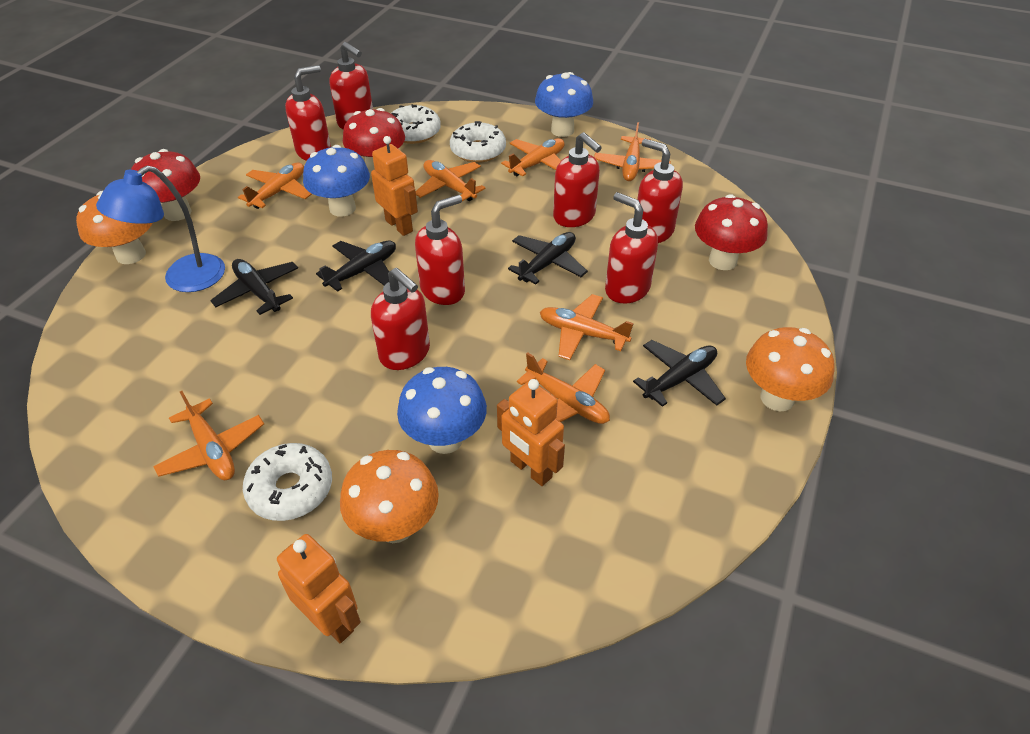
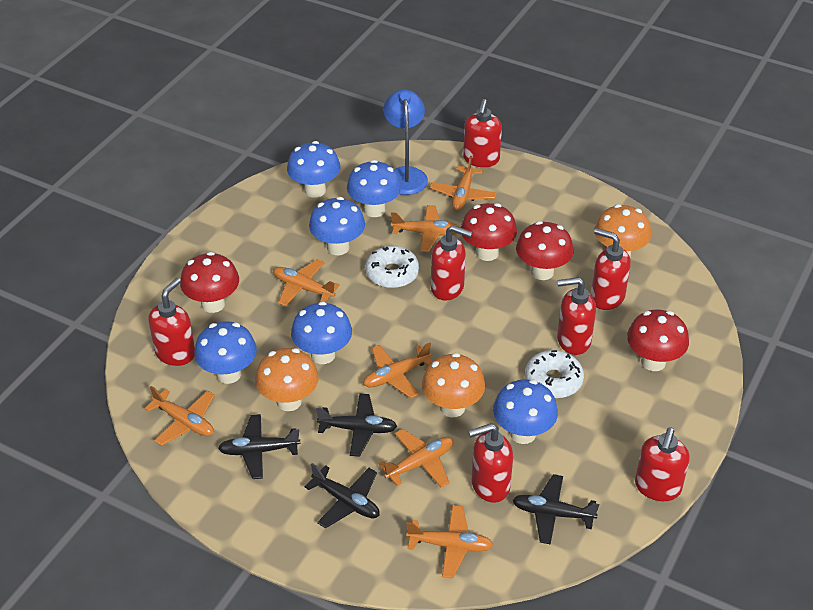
blue mushroom: [303,145,370,217] [397,367,487,454] [535,72,593,137] = 3 -> [194,321,257,384] [287,141,341,198] [291,301,352,364] [309,197,365,255] [347,160,401,217] [493,379,558,444] = 6
orange robot: [277,534,361,643] [371,136,418,236] [497,379,565,486] = 3 -> none = 0
red mushroom: [131,149,200,221] [343,108,405,175] [695,194,768,270] = 3 -> [180,252,239,313] [461,203,517,261] [516,221,573,280] [627,309,689,371] = 4
white donut: [243,443,332,521] [391,104,441,144] [450,121,506,163] = 3 -> [365,246,419,288] [525,350,584,398] = 2

